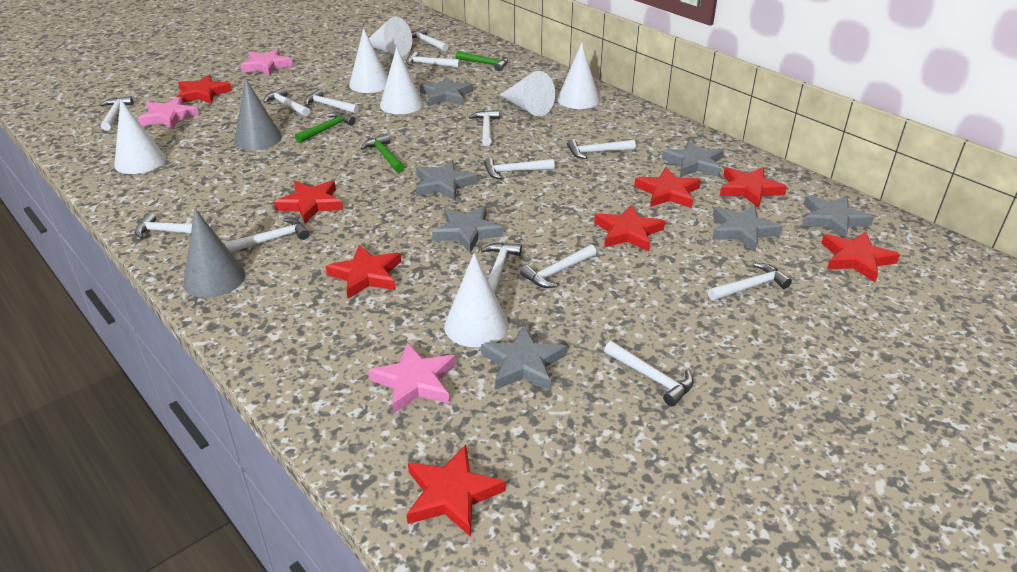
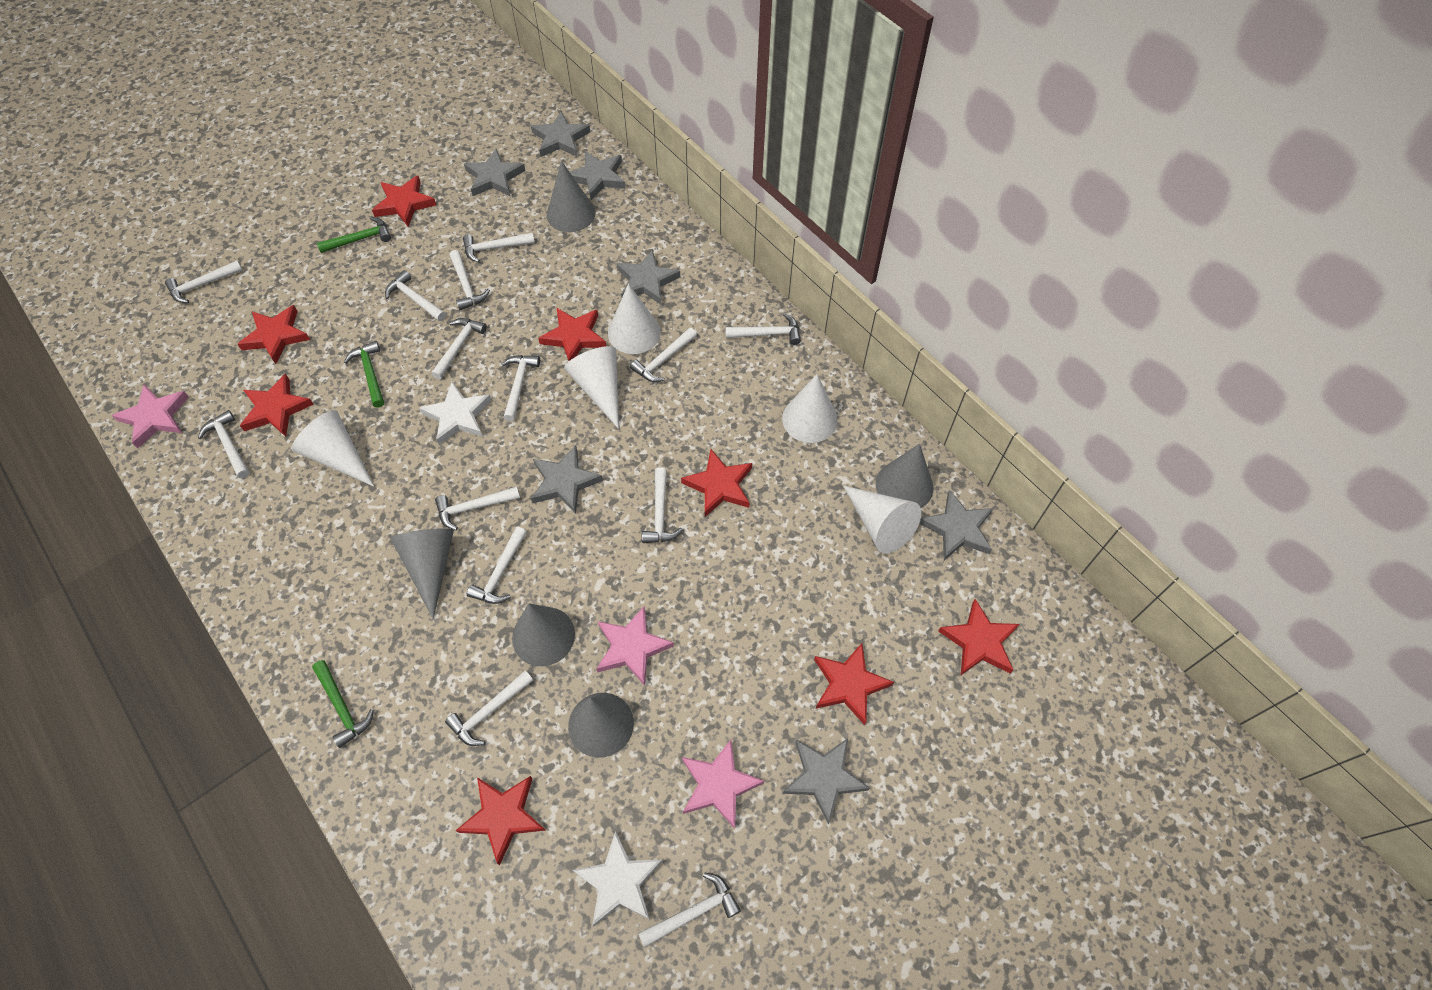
grey cone: [183,209,245,298] [234,78,282,150] = 2 -> [390,528,454,619] [512,603,575,666] [547,161,595,232] [568,693,634,758] [876,444,934,508] = 5
white cone: [114,99,166,174] [349,28,388,93] [369,17,412,57] [380,47,423,114] [444,253,509,347] [500,71,555,117] [557,42,600,109] = 7 -> [292,410,374,487] [564,346,619,429] [608,284,661,354] [782,374,838,443] [844,486,921,554] = 5
white star: none = 0 -> [419,382,492,445] [573,831,663,926] = 2

